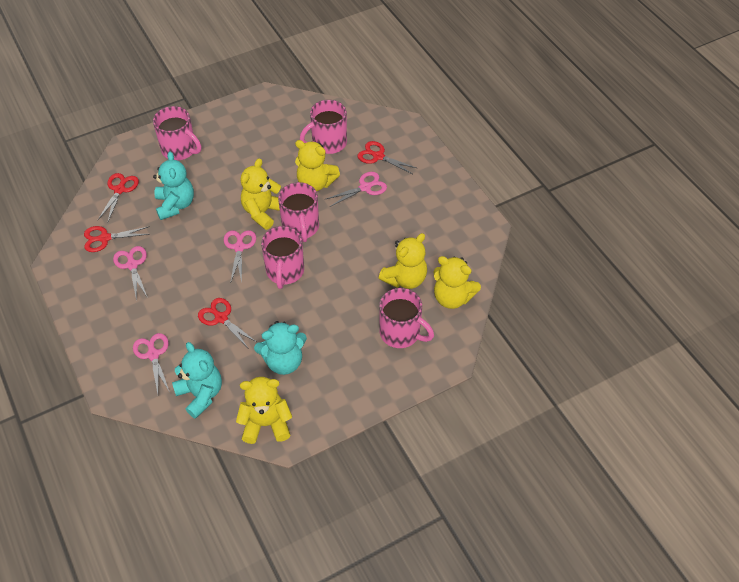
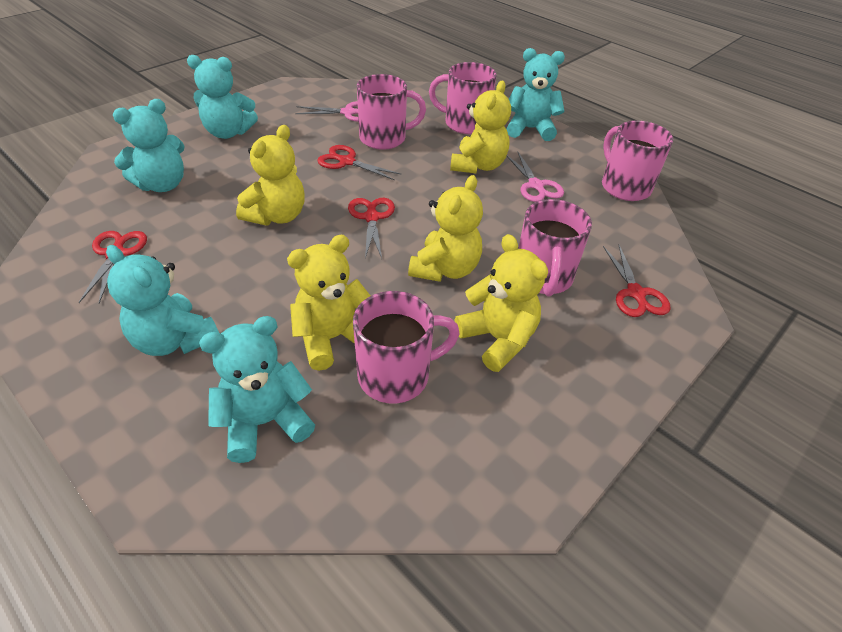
pink scissors: [113,246,147,301] [133,333,170,394] [224,230,256,283] [326,172,387,207] = 4 -> [295,101,359,122] [507,152,564,202] = 2
turquoise teddy bear: [153,151,194,220] [172,342,222,419] [254,321,307,375] = 3 -> [106,245,219,356] [113,99,185,192] [187,55,258,139] [199,316,315,463] [506,48,565,141] = 5

